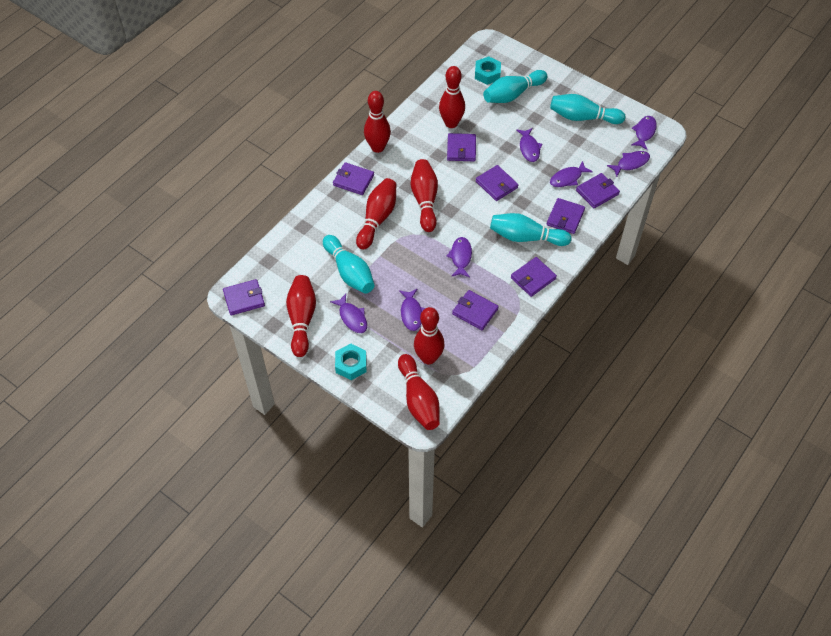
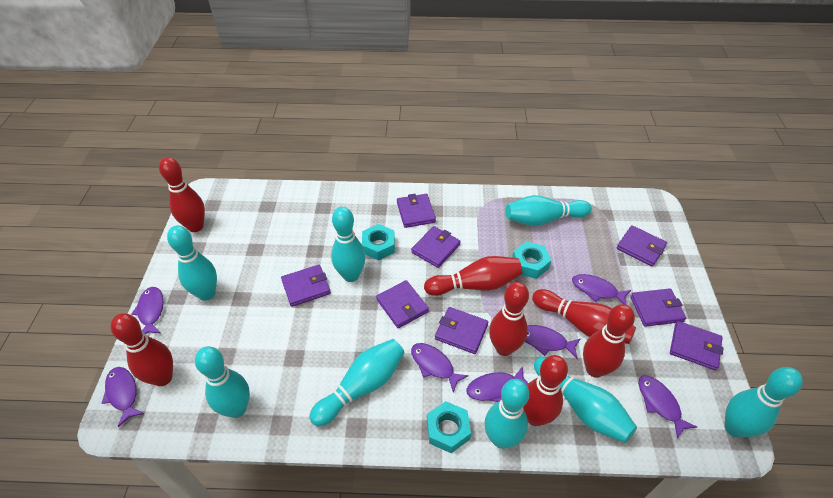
turquoise bowling pin: [323,235,375,294] [483,70,547,103] [490,213,571,246] [550,94,625,124] = 4 -> [167,225,217,301] [195,346,250,418] [309,339,405,426] [331,207,366,282] [484,379,529,449] [505,195,592,226] [534,356,637,443] [724,367,803,438] = 8
turquoise nut: [335,344,367,380] [475,56,501,85] = 2 -> [362,224,395,260] [427,401,471,453] [512,242,551,279] = 3

